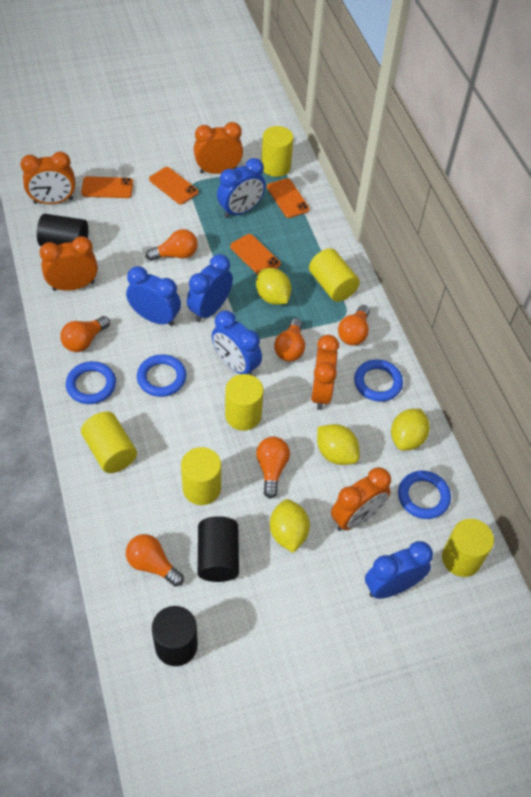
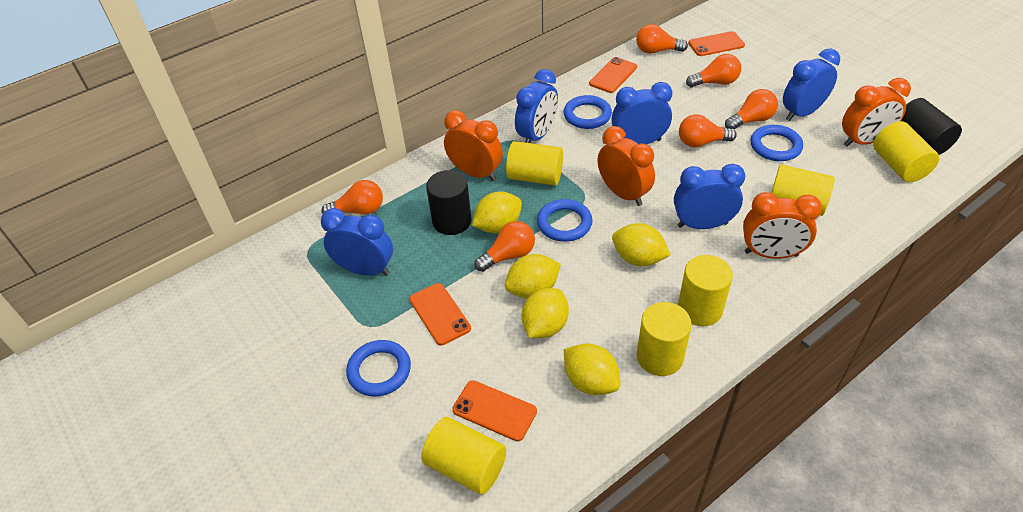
black cylinder: [37,214,88,246] [152,606,198,666] [198,516,239,582] = 3 -> [426,170,471,235] [901,98,962,155] = 2
orange clock: [20,151,75,204] [39,236,98,291] [194,122,243,174] [311,335,339,410] [331,467,391,531] = 5 -> [444,110,503,181] [598,126,655,206] [743,192,822,259] [842,78,911,147] = 4
yellow lemon: [256,268,291,305] [270,499,310,553] [317,424,360,465] [391,409,430,451] = 4 -> [472,192,522,233] [505,254,561,299] [522,288,569,338] [564,343,621,395] [612,223,671,266] = 5

